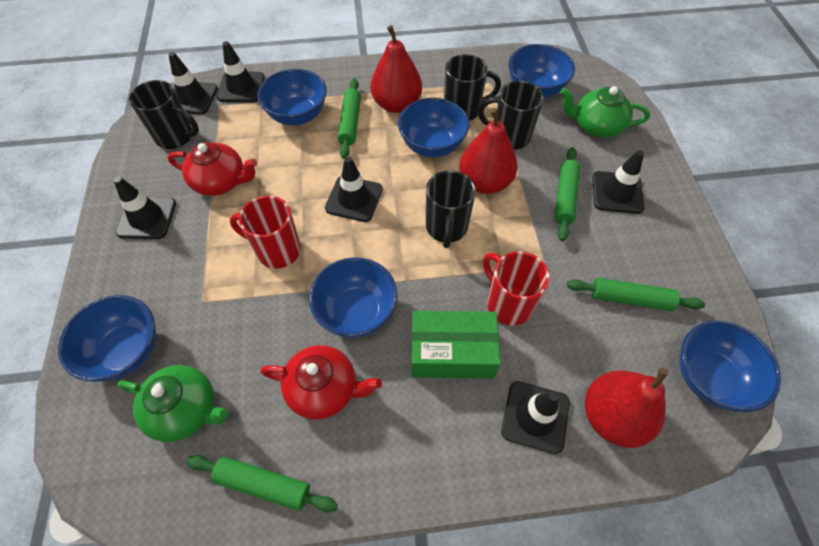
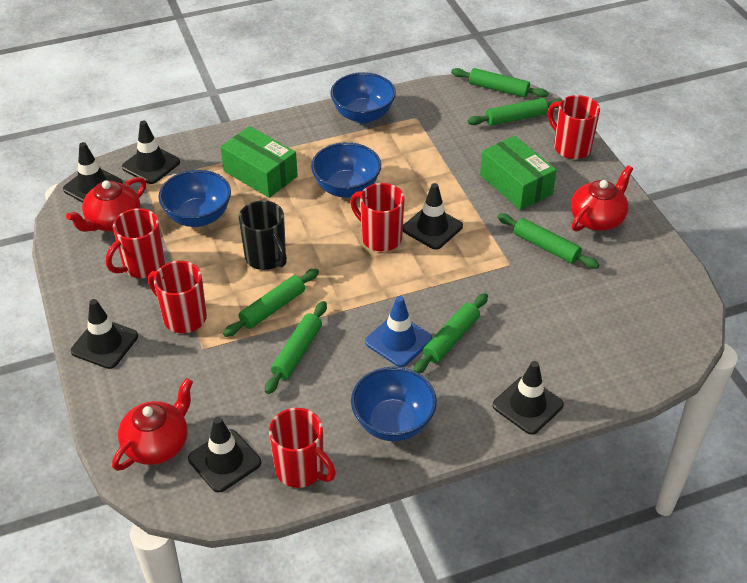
black mug: [129,80,199,149] [426,170,476,248] [444,54,501,121] [478,81,544,150] = 4 -> [239,200,287,270] = 1
blue bowl: [58,295,156,382] [257,69,327,125] [309,257,398,338] [398,98,470,157] [508,44,575,98] [679,321,781,412] = 6 -> [158,170,231,227] [311,142,381,198] [330,72,396,123] [351,367,437,441] = 4
blue traffic cone: none = 0 -> [365,296,432,367] = 1
green box: [411,311,501,379] = 1 -> [221,126,298,198] [480,136,557,210] = 2
green rolling pin: [186,455,338,513] [337,78,361,159] [555,147,580,241] [567,278,705,311] = 4 -> [223,268,319,337] [265,301,327,394] [413,293,488,373] [451,68,548,98] [468,98,562,126] [497,214,599,269] = 6
green teapot: [117,365,228,442] [560,86,650,138] = 2 -> none = 0
red mug: [229,195,301,269] [483,251,550,326] = 2 -> [106,208,165,278] [148,261,207,333] [269,408,336,488] [350,183,405,251] [548,95,600,159] = 5
red pear: [370,25,422,113] [459,108,518,194] [585,368,669,448] = 3 -> none = 0
red teapot: [167,142,257,196] [260,345,382,420] = 2 -> [66,177,146,232] [112,378,193,471] [571,165,633,231] = 3

